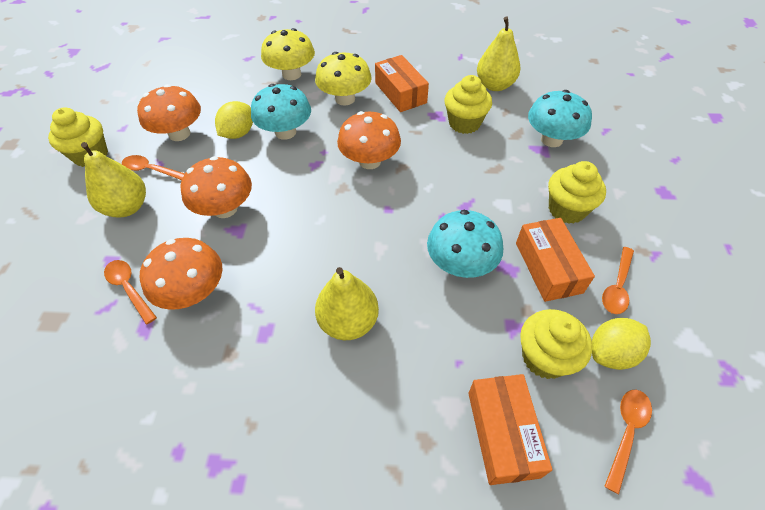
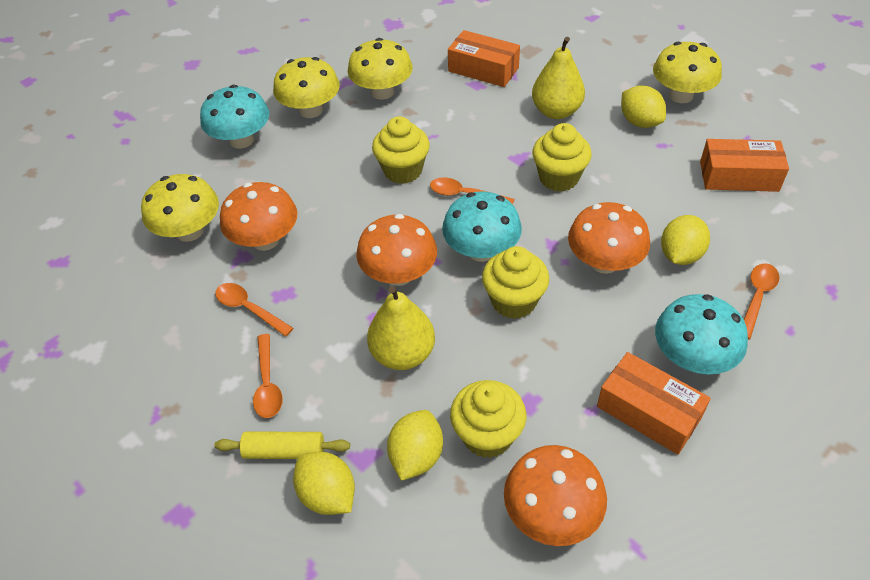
yellow lemon: [215,101,253,139] [592,318,651,370] = 2 -> [293,452,355,515] [387,410,443,481] [621,86,666,128] [661,215,710,265] = 4
yellow mushroom: [261,28,315,80] [315,52,372,105] = 2 -> [141,174,219,242] [273,57,340,118] [348,38,413,100] [653,42,722,103] = 4
yellow pear: [81,142,146,217] [315,267,379,340] [477,16,521,91] = 3 -> [367,286,435,370] [532,37,585,119] = 2
yellow rolling pin: none = 0 -> [214,431,350,459] = 1

